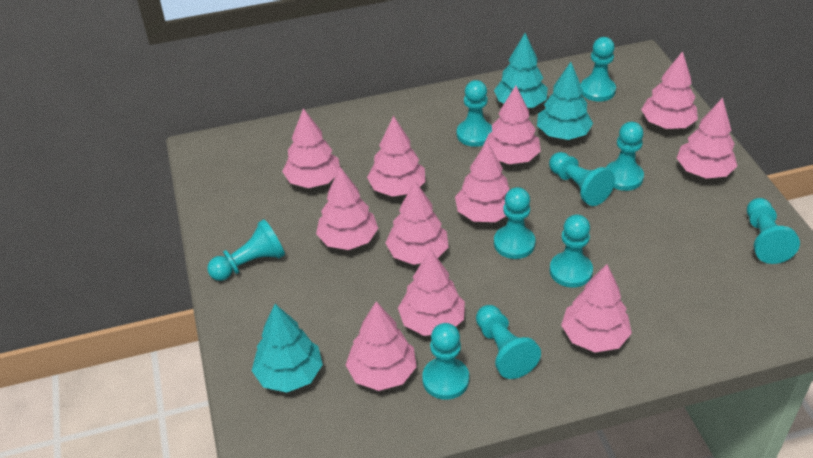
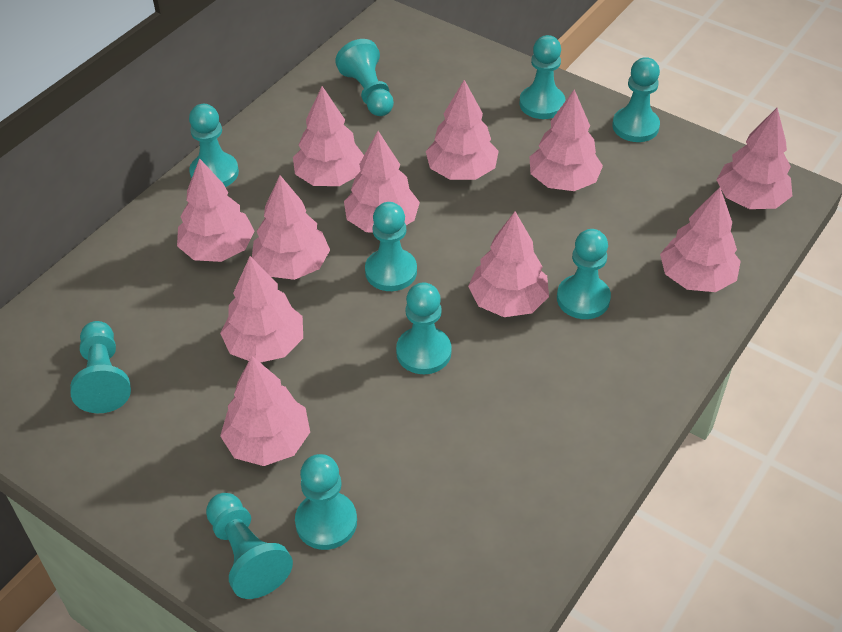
turquoise tree: [252,304,323,393] [494,33,548,108] [537,62,593,140] = 3 -> none = 0

